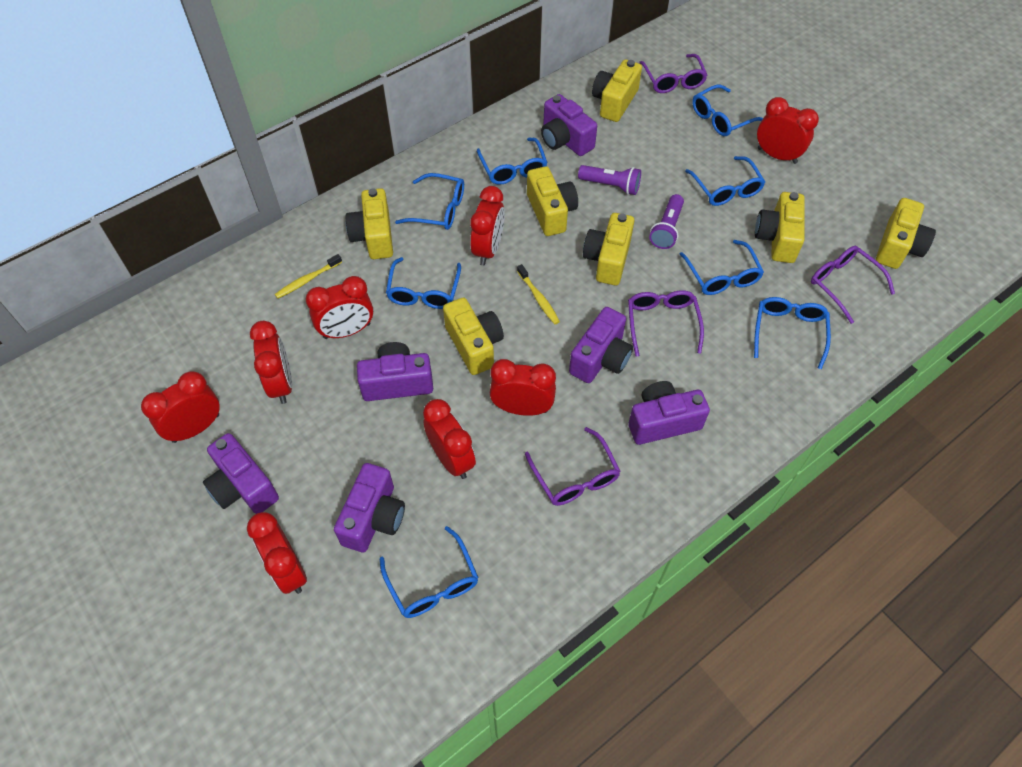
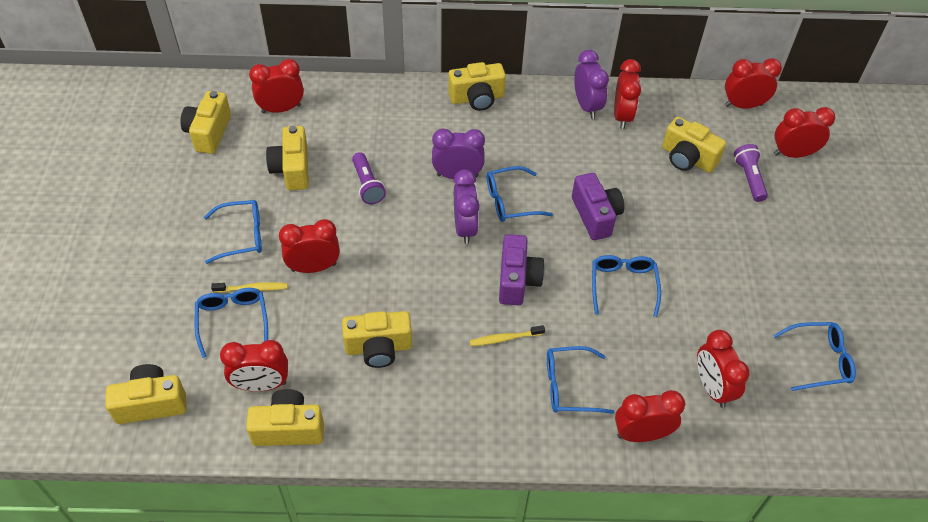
blue glasses: [380,526,479,618] [386,257,461,309] [395,173,464,230] [477,138,548,185] [680,240,764,295] [685,156,765,206] [692,85,763,136] [754,297,831,369] = 8 -> [195,288,268,358] [204,200,262,264] [487,166,553,222] [547,346,614,414] [592,255,661,317] [773,322,856,391] = 6
purple camera: [203,433,279,514] [334,463,405,553] [357,342,433,401] [541,94,597,156] [569,307,633,383] [628,381,710,445] = 6 -> [499,234,545,305] [572,173,624,240] = 2
purple clock: none = 0 -> [432,129,485,179] [453,169,479,244] [574,50,609,119] = 3
purple glasses: [525,427,621,506] [628,290,704,357] [639,54,707,93] [811,246,895,324] = 4 -> none = 0

